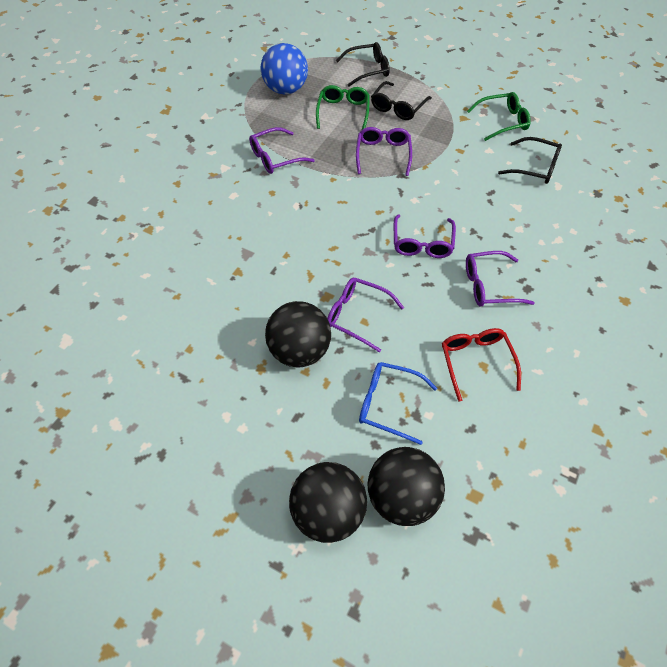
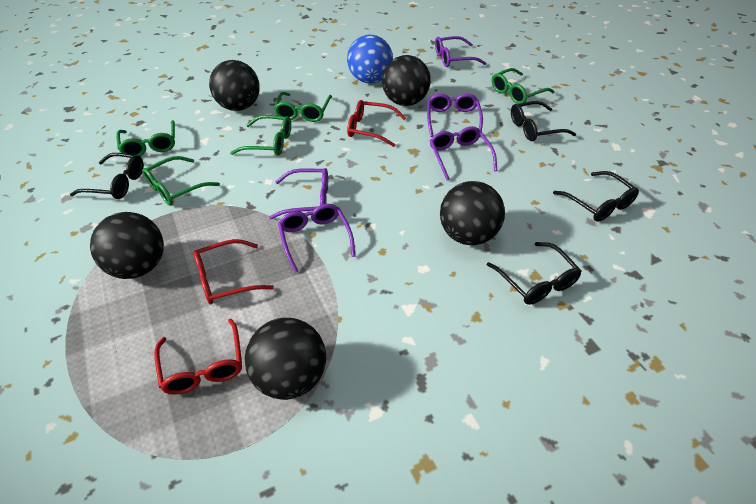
black ball: [265,301,331,367] [289,462,367,543] [368,447,445,526] = 3 -> [90,212,164,279] [209,60,260,111] [245,318,326,400] [382,55,431,106] [440,181,505,245] = 5
black glasses: [336,42,390,87] [371,81,432,120] [498,137,562,184] = 3 -> [70,153,144,199] [487,242,582,305] [511,101,576,141] [553,171,639,222] = 4
blue glasses: [359,362,437,445] = 1 -> none = 0
green glasses: [316,85,370,130] [467,92,531,141] = 2 -> [116,120,175,156] [142,156,220,206] [230,115,291,155] [274,92,332,122] [492,68,554,104] = 5
red glasses: [442,328,521,402] = 1 -> [154,319,242,395] [194,239,274,305] [347,100,406,147] = 3

